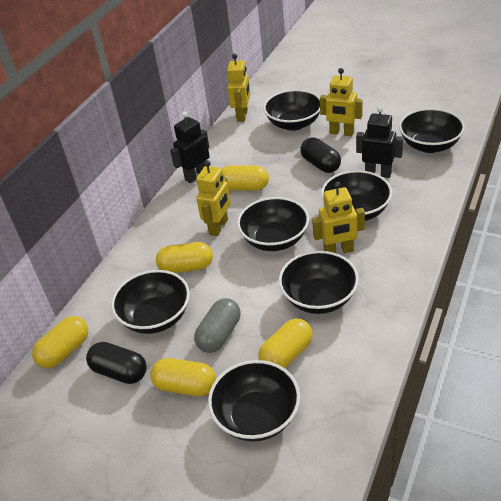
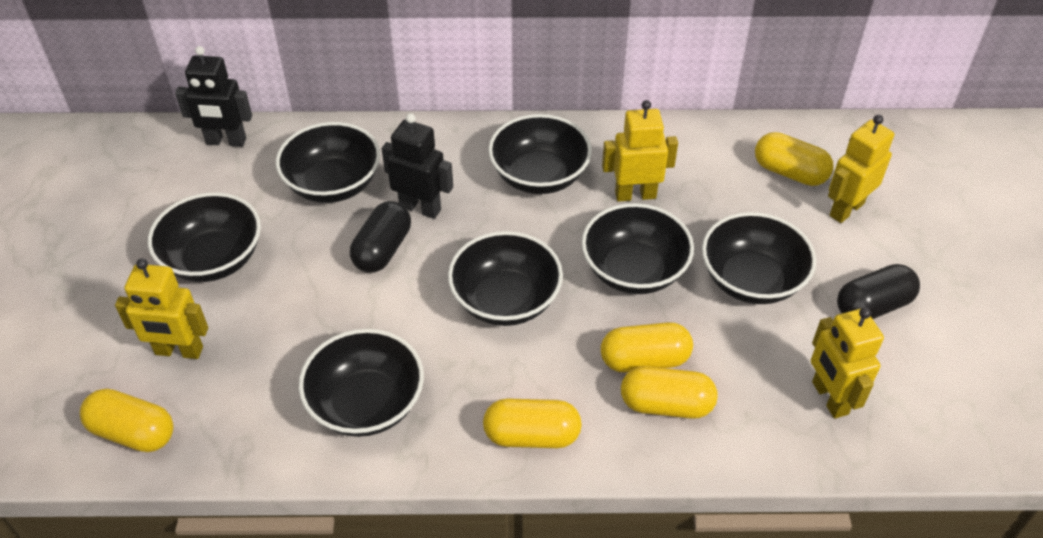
grey capsule: [194,298,240,353] = 1 -> none = 0

